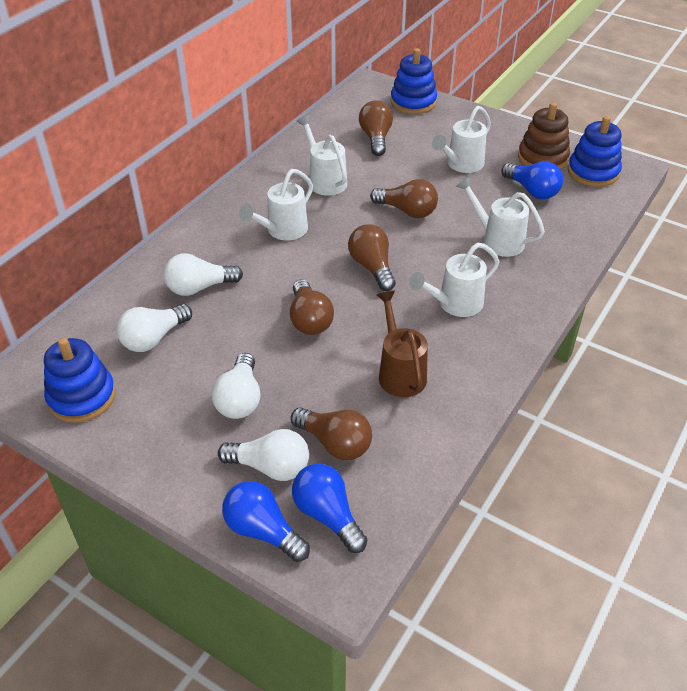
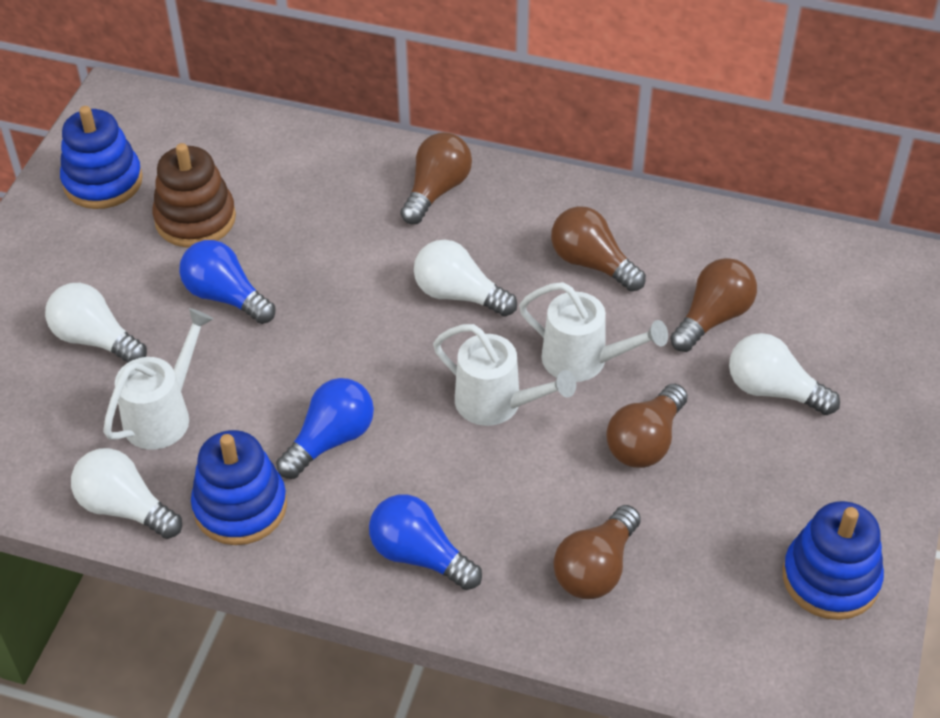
brown watering can: [377,291,428,397] = 1 -> none = 0
white watering can: [239,169,313,241] [297,115,347,196] [409,243,499,317] [432,106,491,173] [456,177,545,257] = 5 -> [103,308,213,450] [433,324,576,426] [519,282,668,382] = 3

